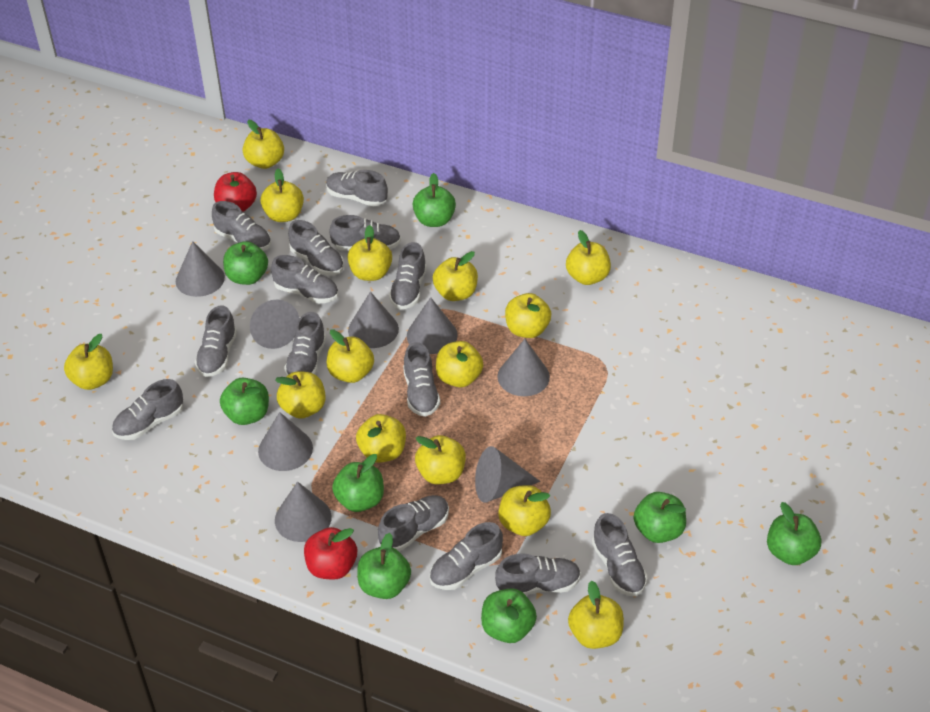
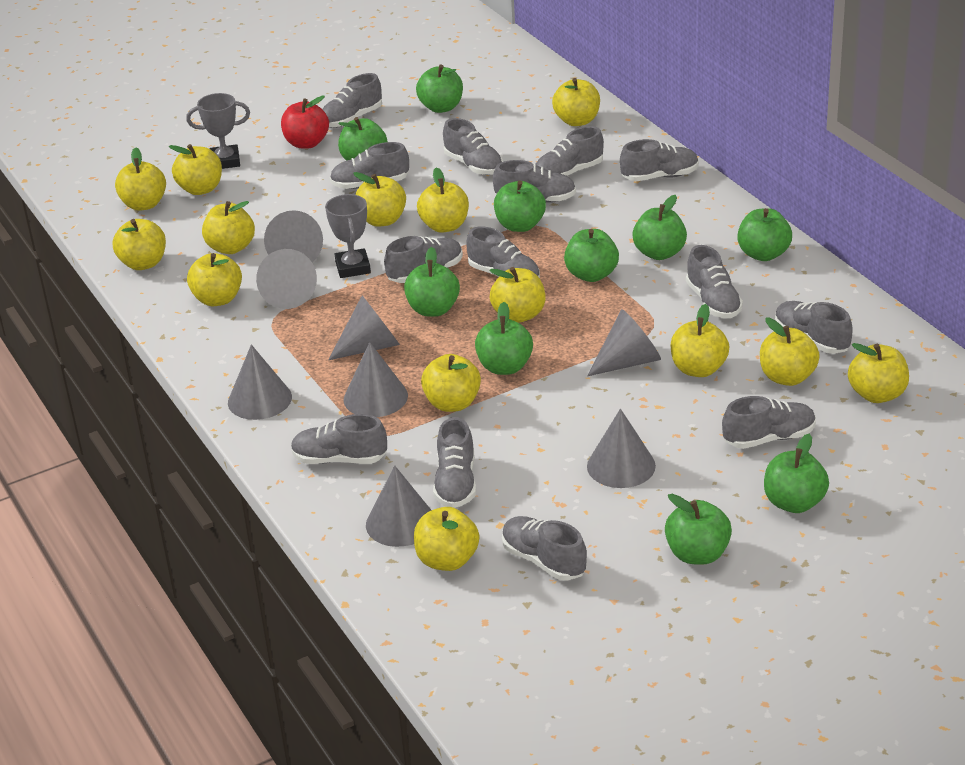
green apple: [220,378,269,425] [223,241,268,285] [332,454,384,512] [357,533,411,599] [413,173,456,227] [481,588,537,643] [634,492,686,543] [767,502,821,565] = 8 -> [338,117,387,161] [404,247,460,317] [416,65,463,113] [475,302,533,375] [494,180,546,232] [564,229,619,282] [632,195,687,260] [665,494,732,565] [737,208,792,261] [764,434,829,513] = 10
grey trophy: none = 0 -> [186,93,250,169] [325,194,371,278] = 2
red apple: [214,172,257,212] [304,527,357,580] = 2 -> [281,95,329,149] = 1

